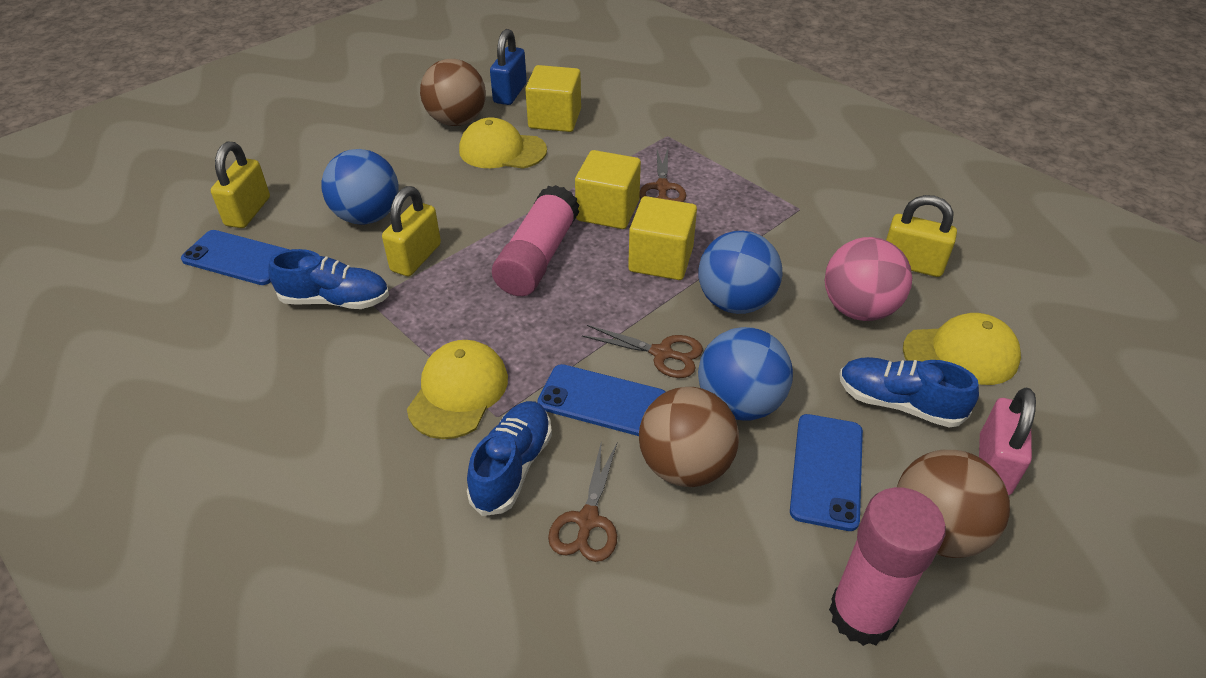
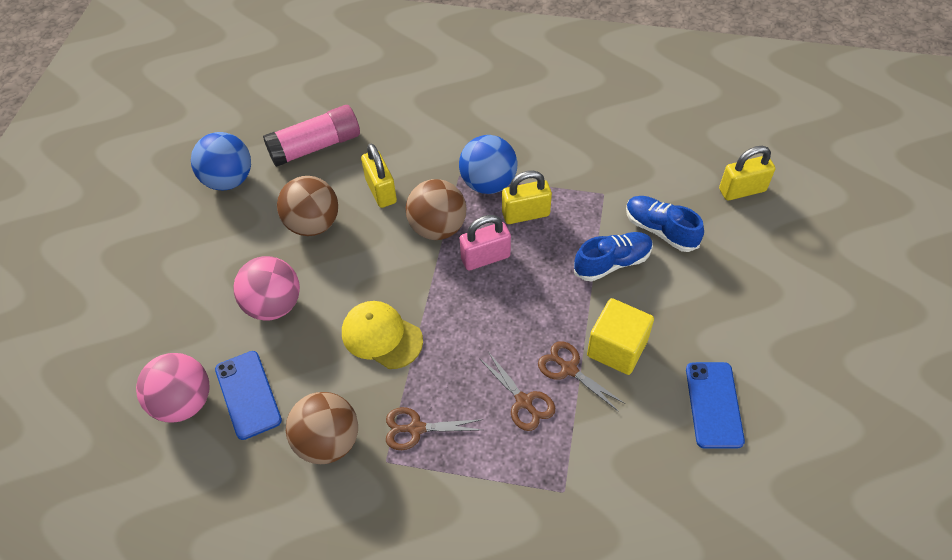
blue ball: [321,149,399,225] [698,231,783,314] [698,327,793,421] = 3 -> [191,132,251,190] [459,135,517,194] = 2
blue padlock: [490,29,527,105] = 1 -> none = 0
blue phone: [181,230,290,285] [537,364,666,436] [790,414,863,531] = 3 -> [215,351,282,440] [686,362,745,449] = 2
blue shoe: [268,249,389,309] [467,401,552,516] [839,357,979,428] = 3 -> [574,232,653,281] [626,196,704,252] = 2
pink ball: [825,237,912,321] = 1 -> [136,353,210,423] [233,256,300,321] = 2
pink glue stick: [492,185,580,296] [829,487,946,646] = 2 -> [263,105,360,167] = 1
yellow cap: [407,340,508,439] [459,117,547,169] [903,313,1021,385] = 3 -> [342,301,423,369] = 1
yellow cube: [525,65,581,132] [575,150,641,229] [628,196,697,280] = 3 -> [587,298,654,375] = 1

